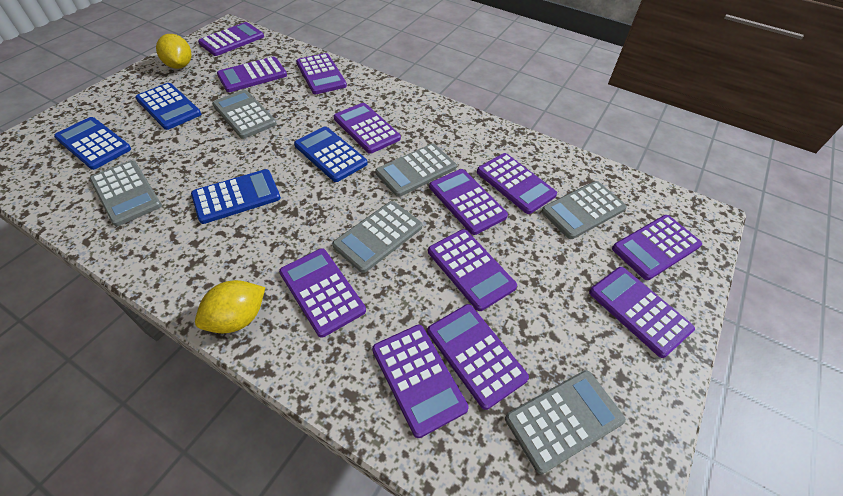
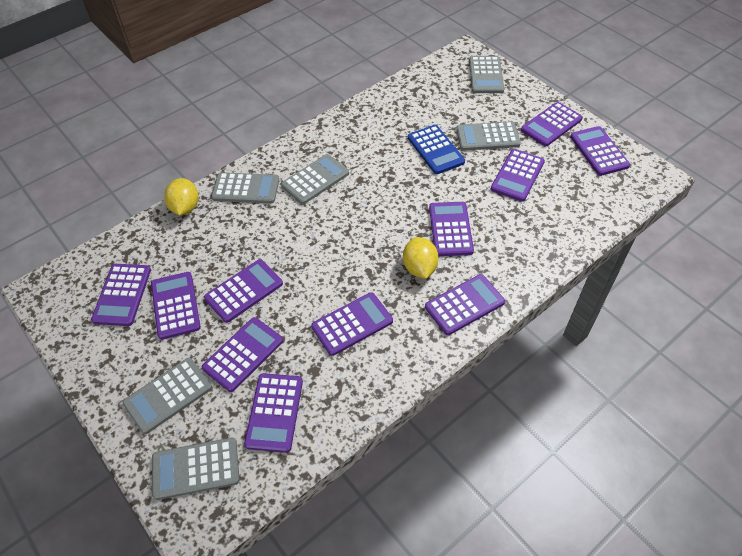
blue calculator: [54,117,131,170] [135,83,201,130] [191,169,281,224] [294,127,367,182] = 4 -> [408,125,465,174] = 1
purple calculator: [198,22,264,56] [217,57,287,92] [279,248,366,338] [296,53,347,94] [334,103,401,154] [372,325,469,438] [427,304,529,410] [428,229,517,311] [429,169,508,235] [477,153,557,214] [589,267,695,358] [612,215,702,280] = 12 -> [91,264,151,326] [151,272,201,340] [202,317,283,392] [204,259,283,323] [244,373,303,453] [311,292,393,356] [425,274,505,335] [429,202,474,256] [491,149,545,202] [521,102,583,146] [570,126,630,176] = 11

